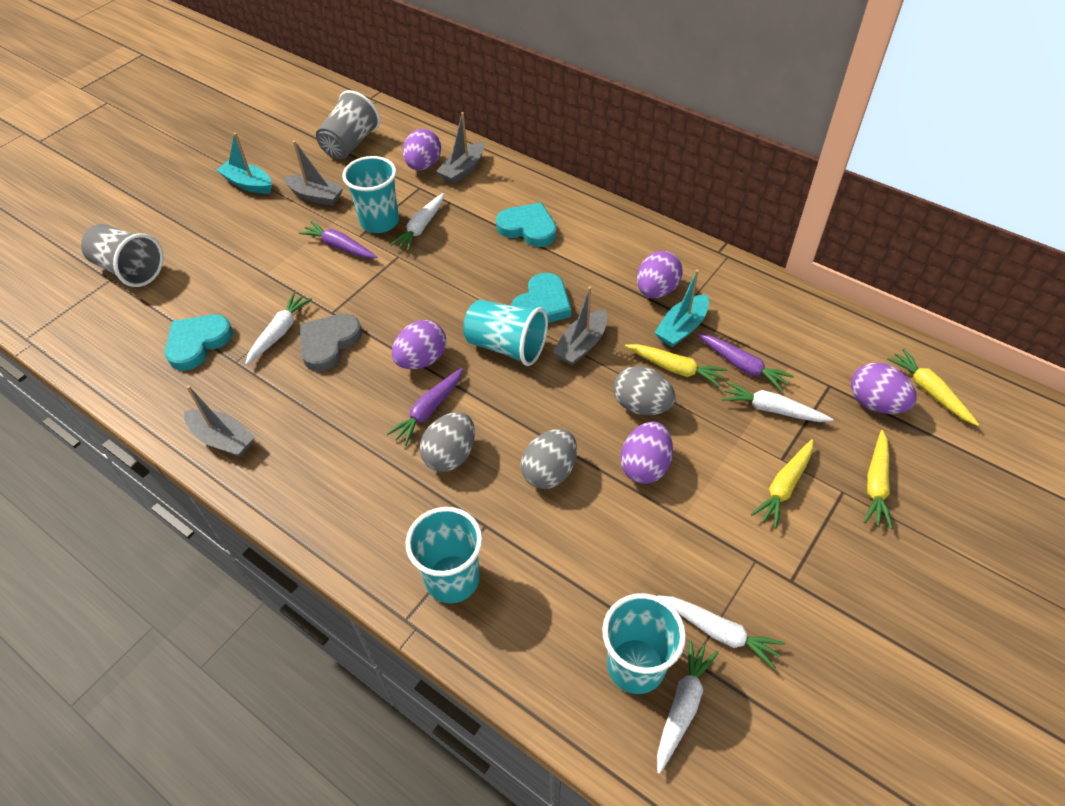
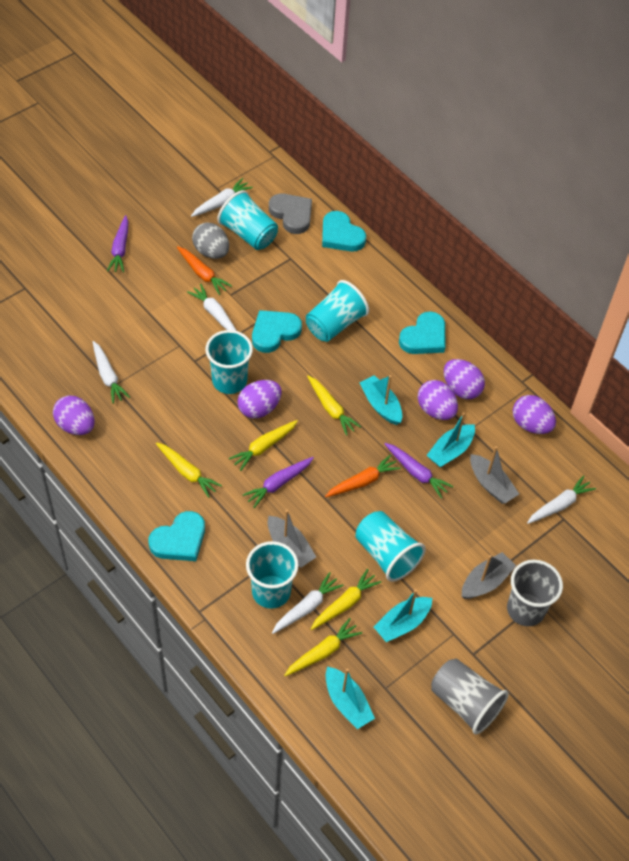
grey boat: [184,385,255,457] [283,141,344,206] [436,112,484,184] [553,286,607,366] = 4 -> [268,510,316,568] [462,552,516,599] [470,446,519,504] = 3
grey egg: [420,412,475,472] [520,429,577,489] [614,366,676,415] = 3 -> [192,223,229,259] = 1
orange carrot: none = 0 -> [177,246,232,295] [325,454,401,497] = 2
turquoise boat: [217,133,272,194] [654,269,709,347] = 2 -> [326,667,375,729] [359,375,402,425] [374,589,432,642] [427,413,475,467] = 4
turquoise cup: [342,156,399,233] [406,507,483,603] [463,300,548,366] [602,593,686,694] = 4 -> [205,330,253,394] [217,190,278,250] [246,541,299,609] [306,280,369,342] [355,511,426,582] = 5
turquoise heart: [165,314,233,371] [496,202,557,247] [511,273,571,323] = 3 -> [149,511,205,561] [252,310,302,353] [322,211,366,252] [399,311,445,354] = 4
yellow carrot: [625,344,727,387] [751,439,813,528] [864,430,893,529] [887,349,979,426] = 4 -> [156,442,222,498] [229,420,298,471] [284,618,362,676] [307,375,361,436] [311,569,381,630] = 5

